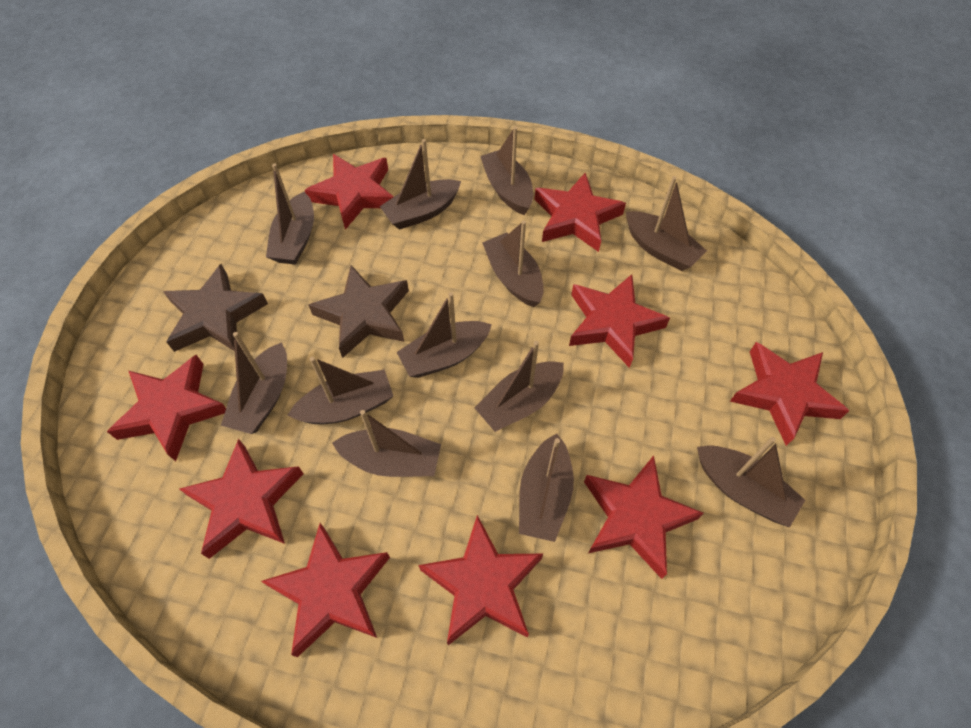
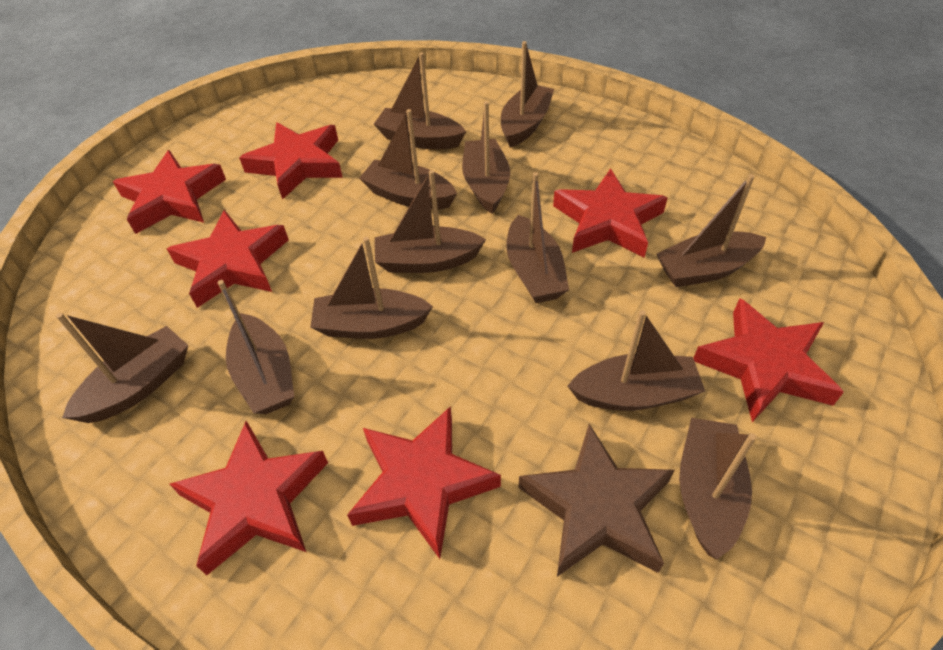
brown star: [163,264,268,352] [308,265,409,358] = 2 -> [519,424,674,577] = 1
red star: [107,355,226,462] [180,439,304,559] [261,523,390,657] [305,154,394,230] [418,515,543,645] [534,173,626,252] [569,274,670,368] [584,455,704,579] [730,342,850,446] = 9 -> [113,150,226,234] [167,210,289,308] [170,421,328,575] [239,122,343,200] [347,406,501,559] [553,168,668,258] [693,298,844,422] = 7

